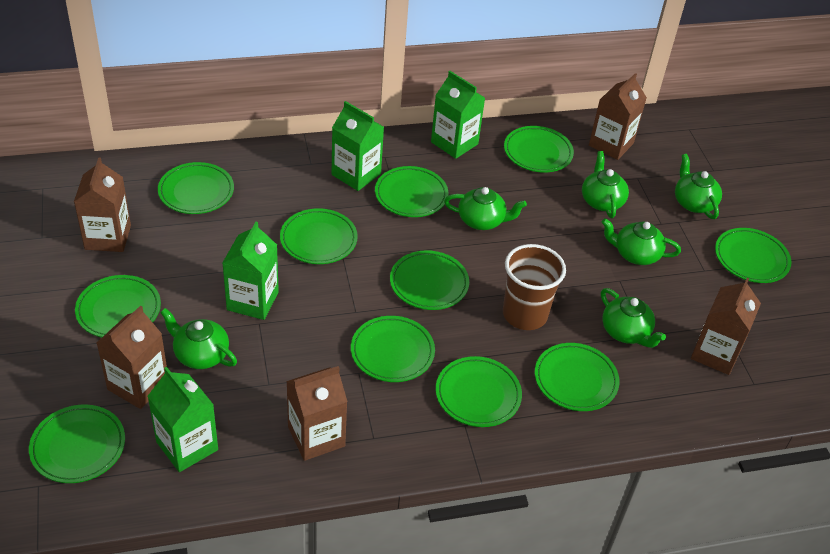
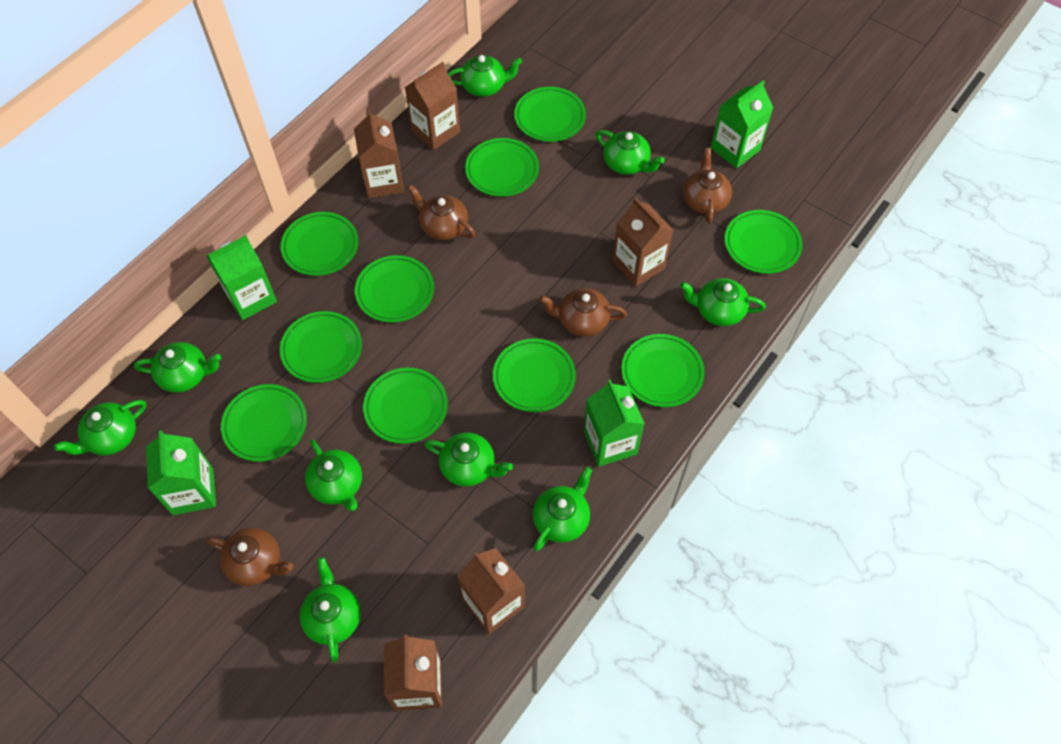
brown cup: [503,244,566,330] = 1 -> none = 0
brown teapot: none = 0 -> [206,528,293,586] [407,185,475,240] [539,288,627,337] [683,148,732,224] = 4
green plate: [29,405,125,483] [75,275,161,337] [158,162,234,214] [280,208,358,264] [351,316,435,382] [375,166,448,217] [390,250,469,310] [436,356,522,427] [504,126,574,172] [535,343,620,411] [715,228,791,283] = 11 -> [221,384,307,462] [280,311,362,383] [281,212,358,276] [355,255,434,323] [363,367,448,444] [465,138,539,197] [493,338,576,412] [514,87,586,142] [622,334,705,407] [725,210,803,274] = 10
green teapot: [160,308,237,369] [444,187,527,230] [582,151,629,218] [601,218,681,265] [601,288,666,348] [675,154,722,219] = 6 -> [54,400,146,455] [134,342,221,393] [300,557,361,662] [305,440,362,511] [424,432,513,487] [448,55,522,97] [533,467,592,551] [595,130,665,175] [680,278,766,326] = 9

